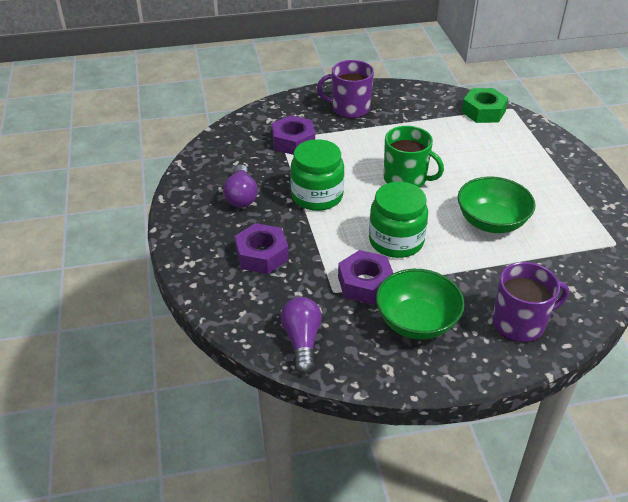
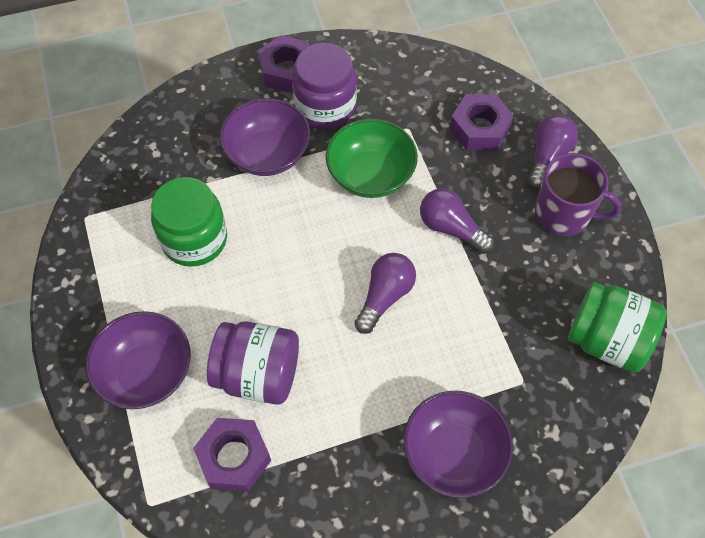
green bowl: [376,269,465,339] [458,176,536,233] = 2 -> [326,119,418,198] = 1
green mug: [384,126,444,188] = 1 -> none = 0
green nut: [462,88,508,123] = 1 -> none = 0
purple bowl: none = 0 -> [85,311,191,409] [219,98,310,176] [403,391,513,498] = 3
purple jar: none = 0 -> [207,321,299,405] [292,43,357,129] = 2
purple light bulb: [223,164,258,208] [281,297,322,373] = 2 -> [354,253,416,334] [420,188,494,254] [527,115,578,189] = 3
purple mug: [317,60,374,118] [492,262,569,342] = 2 -> [535,153,622,236] = 1

